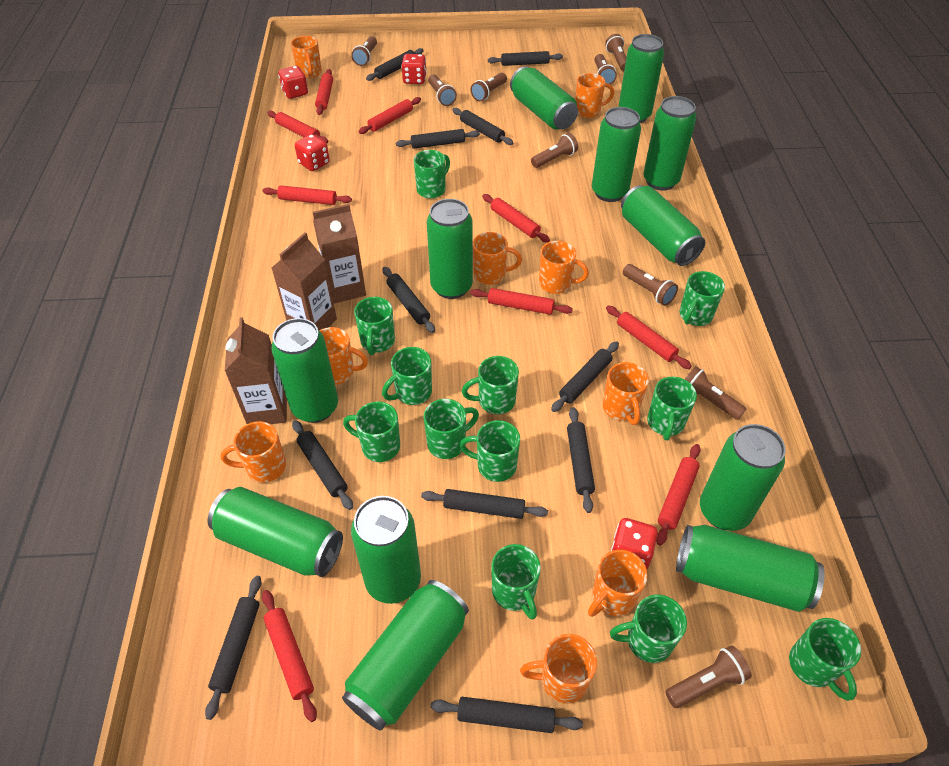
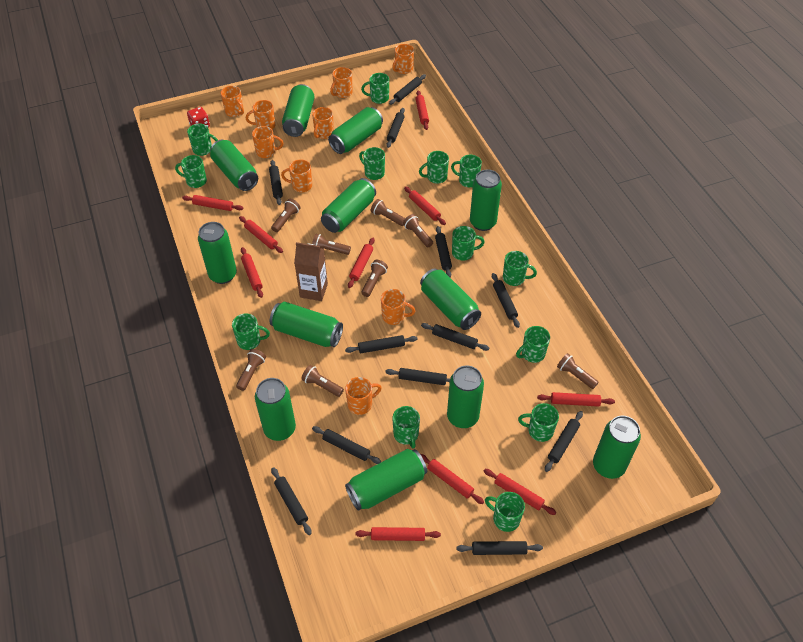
black rolling pin: [205,576,262,720] [292,420,353,510] [366,48,424,81] [382,267,435,333] [396,129,480,149] [421,489,548,519] [431,697,583,733] [452,108,514,145] [488,51,563,66] [551,341,619,412] [567,407,595,513] = 11 -> [269,160,283,205] [271,467,312,535] [312,426,381,464] [345,335,418,353] [385,368,450,385] [386,108,405,148] [389,74,426,105] [421,323,489,351] [435,226,452,277] [457,541,543,555] [492,273,520,328] [545,411,583,472] = 12
brown carton: [225,317,287,424] [272,232,337,330] [313,204,366,303] = 3 -> [294,242,328,301] = 1
brown flashlight: [351,36,377,66] [428,75,457,106] [471,73,507,101] [531,133,578,168] [594,54,617,84] [605,34,626,71] [623,264,678,306] [665,645,752,708] [685,366,746,420] = 9 -> [236,349,266,391] [271,199,300,232] [301,365,344,397] [312,234,351,255] [361,260,388,297] [371,199,405,226] [403,214,433,247] [557,353,599,389] = 8
green mug: [343,402,400,462] [354,297,395,355] [382,347,432,405] [414,150,450,199] [424,399,479,459] [460,420,520,482] [462,356,519,414] [491,544,541,620] [610,595,687,663] [647,377,697,441] [679,271,725,326] [789,618,861,701] = 12 -> [175,155,207,188] [187,124,218,156] [232,313,270,350] [359,147,385,180] [361,73,389,104] [393,406,420,449] [419,151,449,184] [451,155,482,187] [452,226,485,260] [485,492,525,532] [503,251,537,286] [516,326,550,363] [518,403,559,442] = 13
red dice: [278,66,308,99] [295,134,330,171] [401,54,427,84] [611,518,658,569] = 4 -> [187,107,210,128] = 1
red rolling pin: [262,590,317,722] [263,185,352,205] [267,111,328,144] [315,69,333,115] [358,97,421,134] [470,288,573,315] [482,194,550,243] [606,306,691,369] [656,444,701,546] = 9 -> [182,195,243,211] [239,216,283,253] [241,247,263,298] [348,238,375,288] [355,527,441,541] [404,186,446,225] [415,90,429,130] [420,454,484,504] [484,469,556,515] [537,392,615,407] = 10

